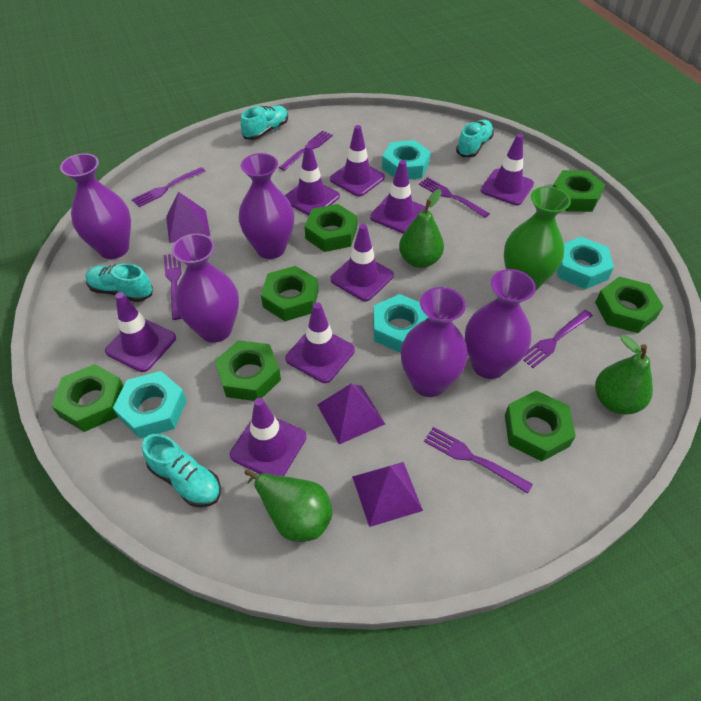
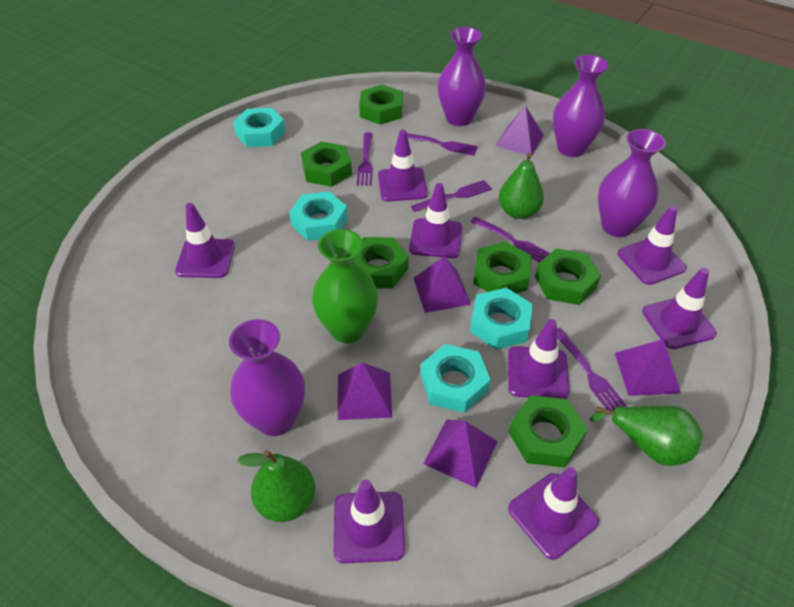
green nut: [52,364,124,432] [215,340,281,401] [261,266,319,321] [305,204,357,252] [505,390,576,462] [553,170,605,212] [595,276,664,333] = 7 -> [301,142,352,187] [353,237,409,289] [359,85,403,125] [473,242,531,294] [509,395,588,468] [535,248,601,305] = 6
purple fork: [132,167,206,207] [164,254,182,320] [279,131,333,171] [419,177,490,218] [424,427,533,494] [523,310,593,368] = 6 -> [357,132,373,186] [407,133,478,156] [411,180,492,212] [470,217,550,262] [557,328,628,411] = 5
purple pyramid: [166,192,210,243] [317,384,385,445] [352,462,423,527] = 3 -> [338,363,392,420] [413,256,471,313] [423,419,498,488] [496,105,544,156] [615,339,681,396] = 5
purple vase: [60,153,131,259] [172,233,239,343] [239,153,294,259] [401,287,468,397] [465,269,536,379] = 5 -> [229,319,305,436] [438,27,486,126] [553,55,609,157] [598,129,666,237] = 4
turquoise shoe: [85,263,153,302] [142,434,221,507] [240,106,288,140] [456,120,494,157] = 4 -> none = 0

